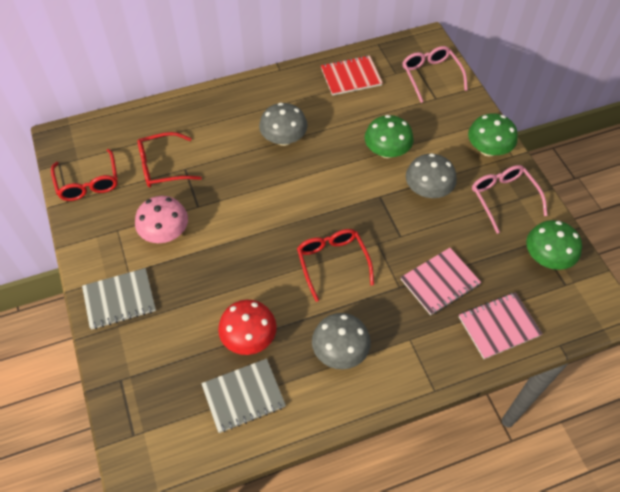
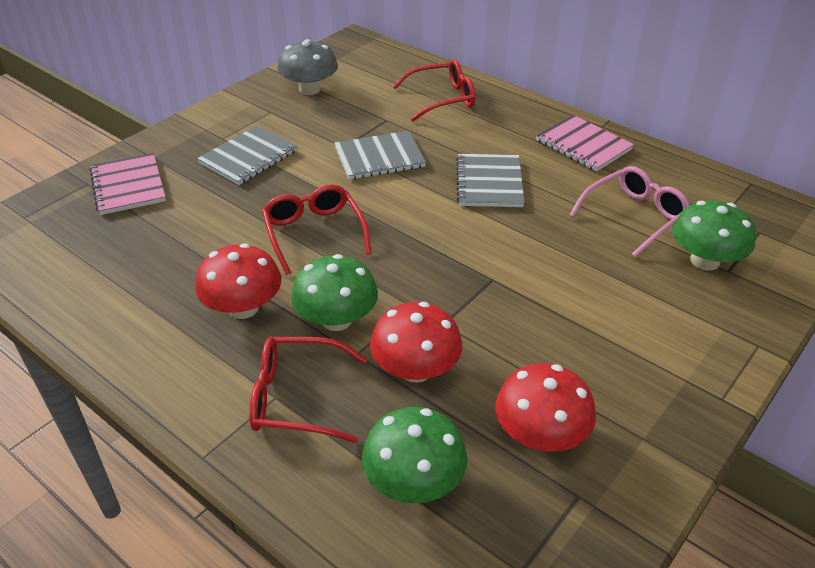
grey mushroom: [259,103,308,146] [312,313,371,369] [406,153,457,198] = 3 -> [277,39,338,95] = 1
grey notebook: [82,268,156,330] [201,358,286,433] = 2 -> [197,126,297,185] [334,131,426,180] [456,154,525,207] = 3
pink glasses: [402,46,468,103] [472,165,547,234] = 2 -> [569,166,690,257] = 1
pink mushroom: [135,196,188,243] = 1 -> none = 0
red mushroom: [218,300,277,355] = 1 -> [195,243,281,319] [370,302,462,383] [495,363,596,452] = 3
red notebook: [321,55,383,96] = 1 -> none = 0

